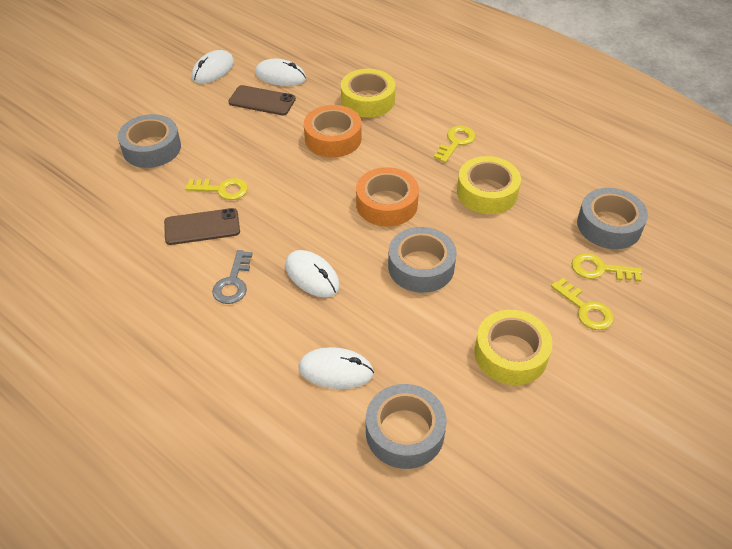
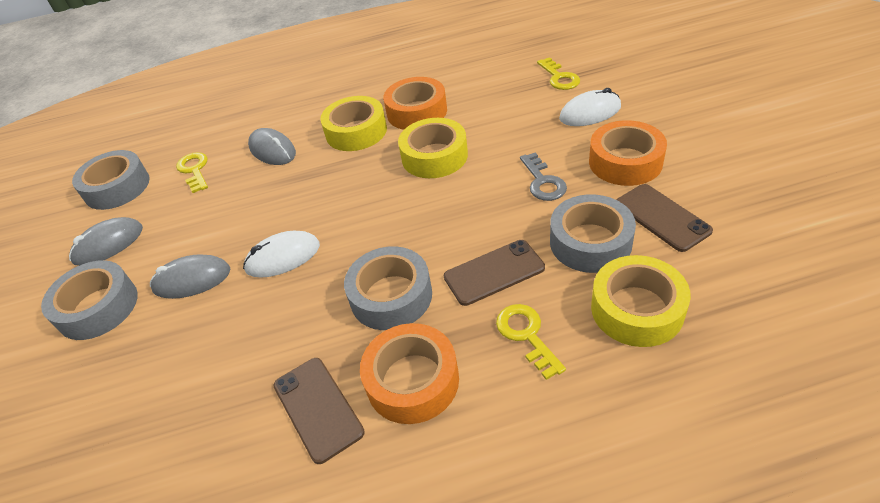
brown phone: [164,208,240,245] [228,85,296,115] = 2 -> [273,358,365,464] [444,240,545,306] [616,184,713,252] = 3
grey mouse: none = 0 -> [69,217,143,266] [150,254,230,299] [248,128,296,165] = 3
orange tape: [304,105,362,157] [356,167,419,227] = 2 -> [360,323,459,424] [383,77,447,130] [589,120,667,186] = 3
white mouse: [192,50,234,84] [255,59,306,86] [285,250,340,297] [299,347,374,389] = 4 -> [243,231,320,278] [559,88,621,126] = 2
yellow key: [185,178,248,200] [434,126,475,163] [551,278,614,330] [572,253,642,282] = 4 -> [176,152,208,193] [496,304,566,380] [537,57,580,90] = 3

